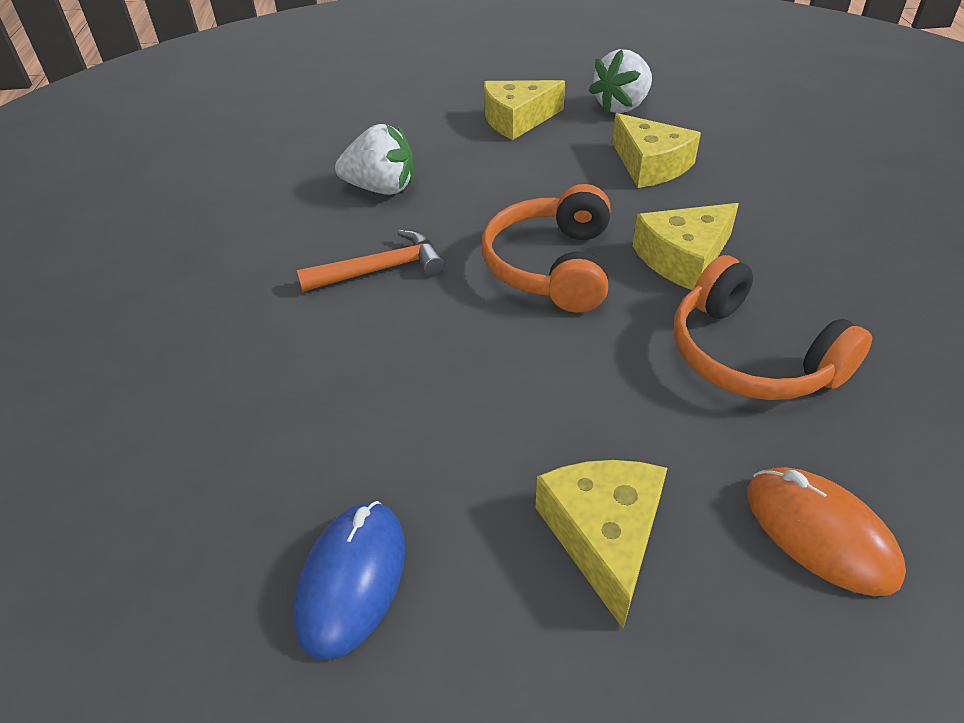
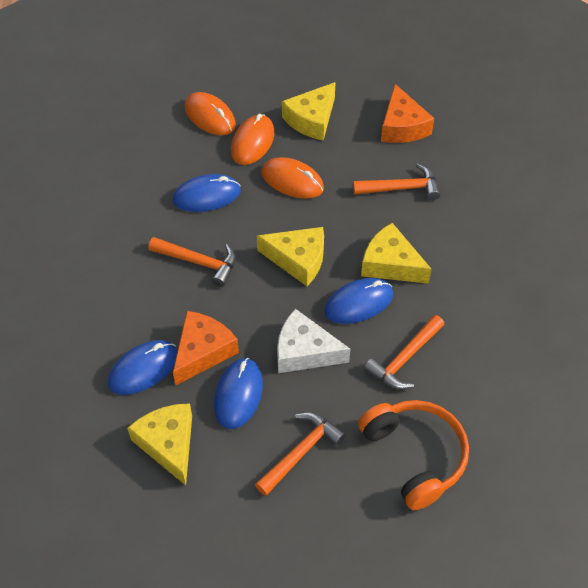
blue mouse: [293,501,406,660] = 1 -> [108,340,177,395] [173,174,241,212] [214,358,263,429] [324,278,393,324] = 4
orange cheese: none = 0 -> [173,311,239,386] [381,84,434,143] = 2
orange hammer: [296,230,445,292] = 1 -> [149,237,236,287] [255,412,346,496] [353,163,440,200] [364,315,445,389] = 4
orange headphones: [482,184,610,313] [673,255,873,400] = 2 -> [358,400,469,511] = 1
orange mouse: [747,467,906,596] = 1 -> [185,92,236,135] [231,114,274,165] [261,157,324,199] = 3
white cheese: none = 0 -> [277,309,350,373] = 1
white strawberry: [335,124,414,195] [589,49,652,114] = 2 -> none = 0

